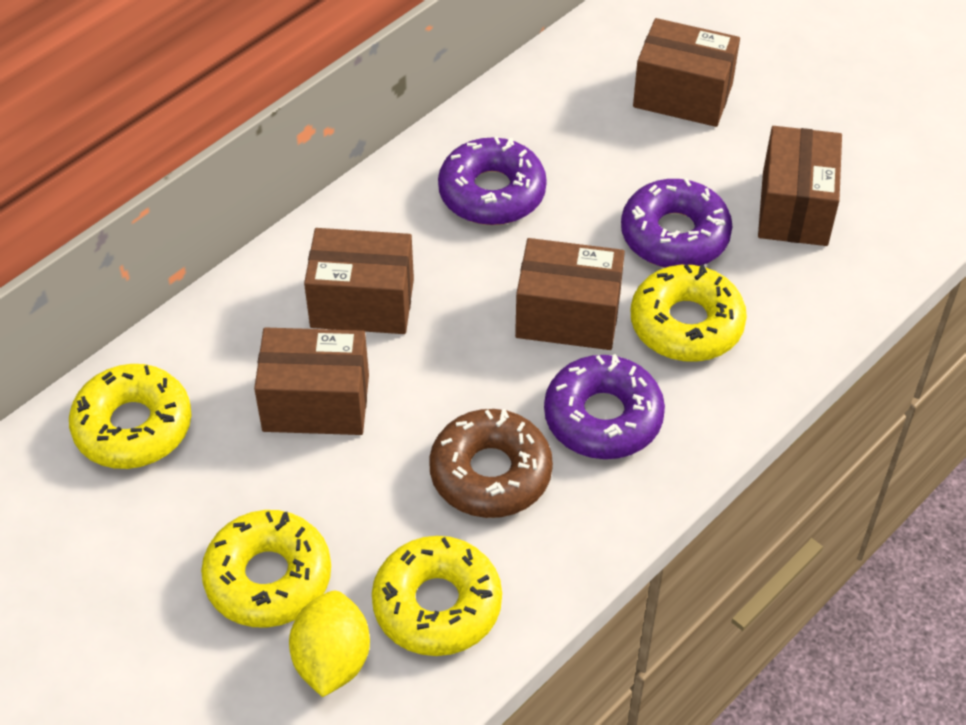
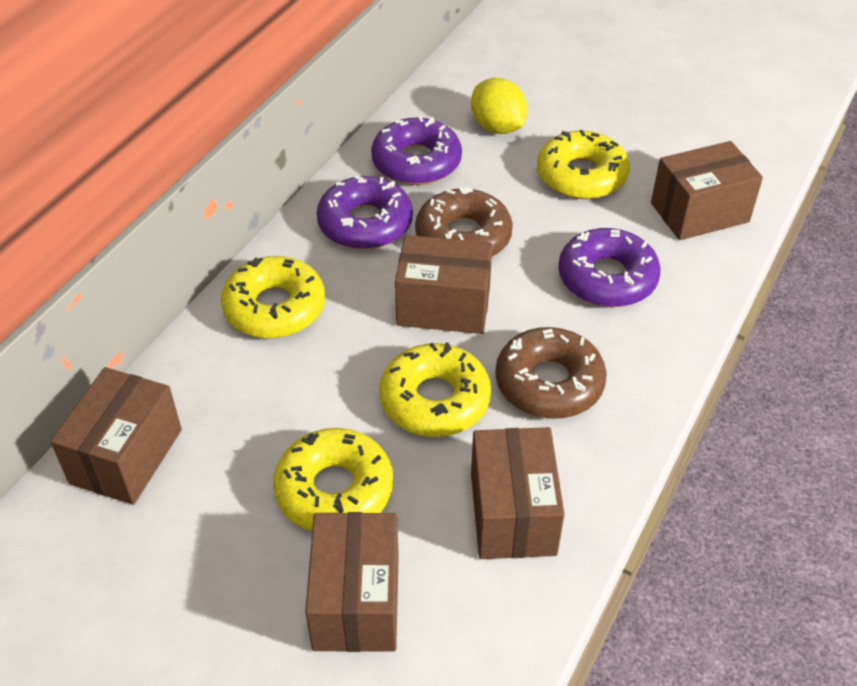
brown donut: [429,409,553,518] = 1 -> [415,187,513,257] [495,327,607,419] = 2

